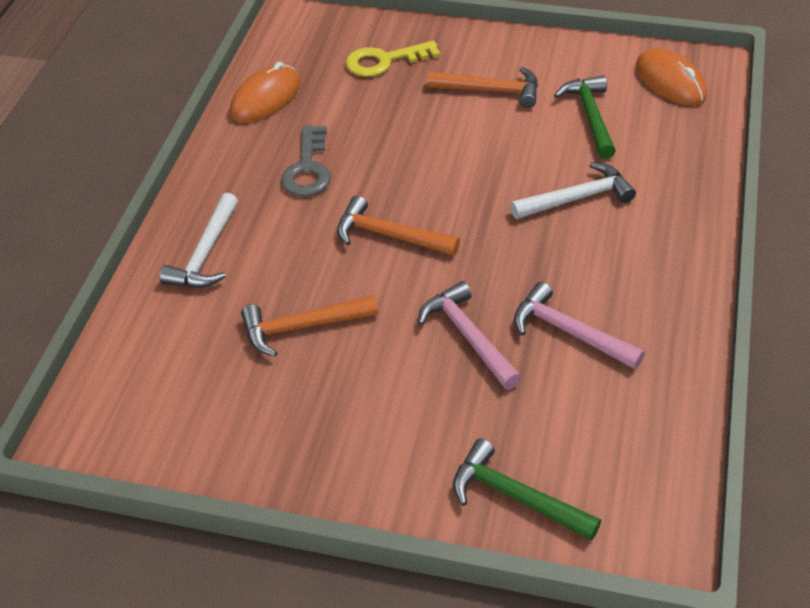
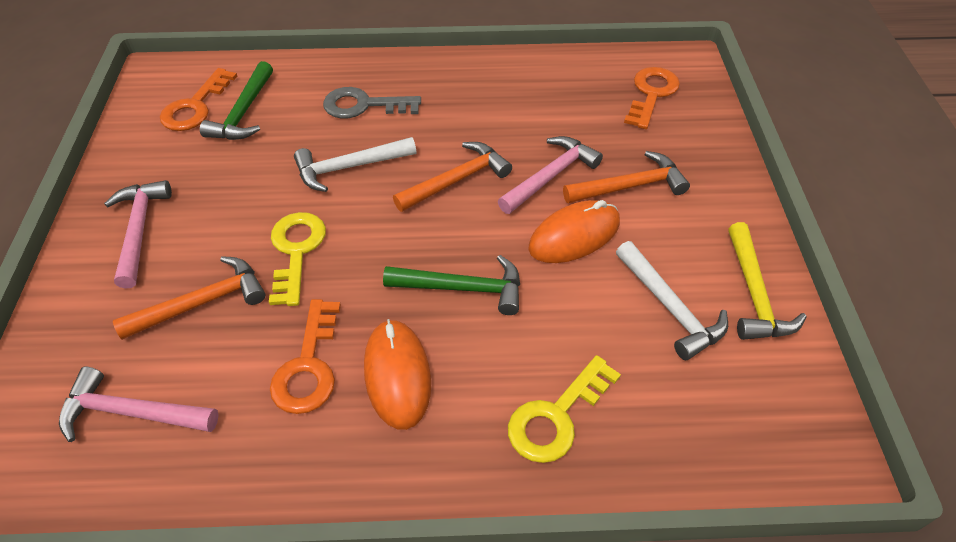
orange key: none = 0 -> [160,68,237,131] [270,299,341,414] [624,67,680,129] = 3
pink hammer: [418,281,522,389] [514,282,645,369] = 2 -> [59,366,218,442] [104,180,172,289] [498,136,603,214] = 3
yellow hammer: none = 0 -> [728,222,806,340] = 1
yellow key: [346,41,440,77] = 1 -> [269,212,326,306] [508,355,621,463] = 2

